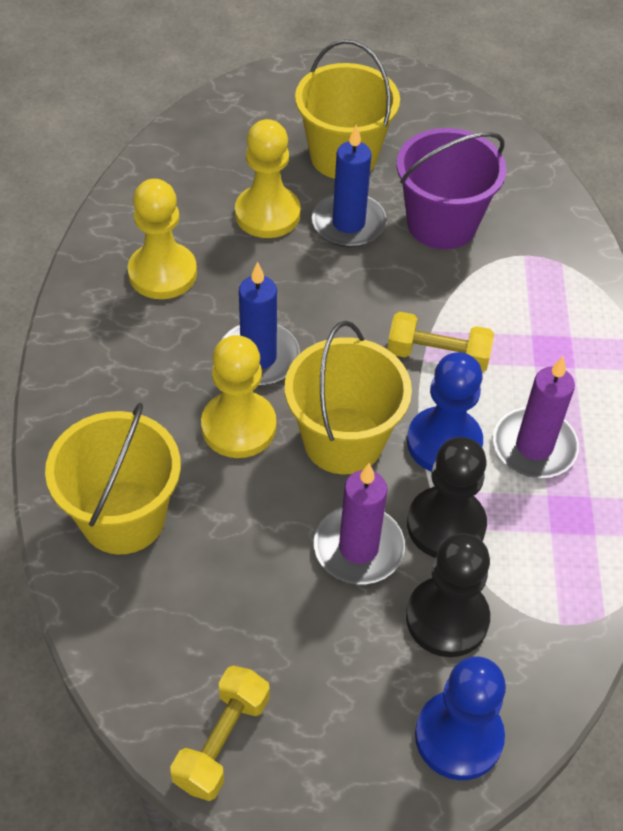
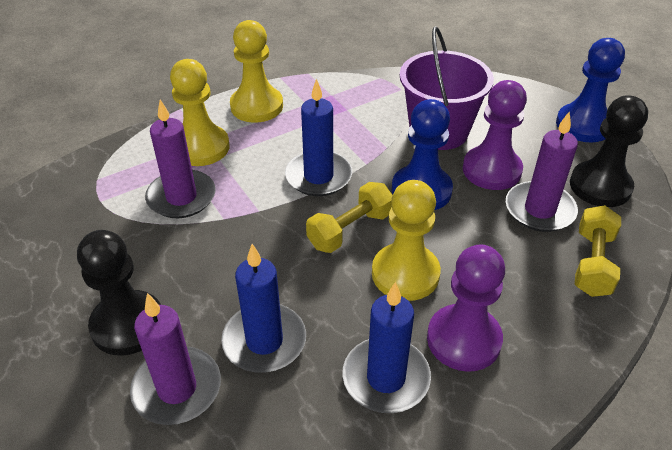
blue candle: [222,262,300,386] [312,125,387,247] = 2 -> [221,244,306,373] [285,79,352,196] [342,282,431,413] = 3
purple candle: [314,463,405,584] [493,356,579,478] = 2 -> [130,293,221,425] [145,100,216,218] [506,112,578,232] = 3
purple pawn: none = 0 -> [427,245,505,372] [463,80,527,190] = 2
yellow bucket: [45,402,181,555] [285,321,412,474] [295,40,400,179] = 3 -> none = 0

